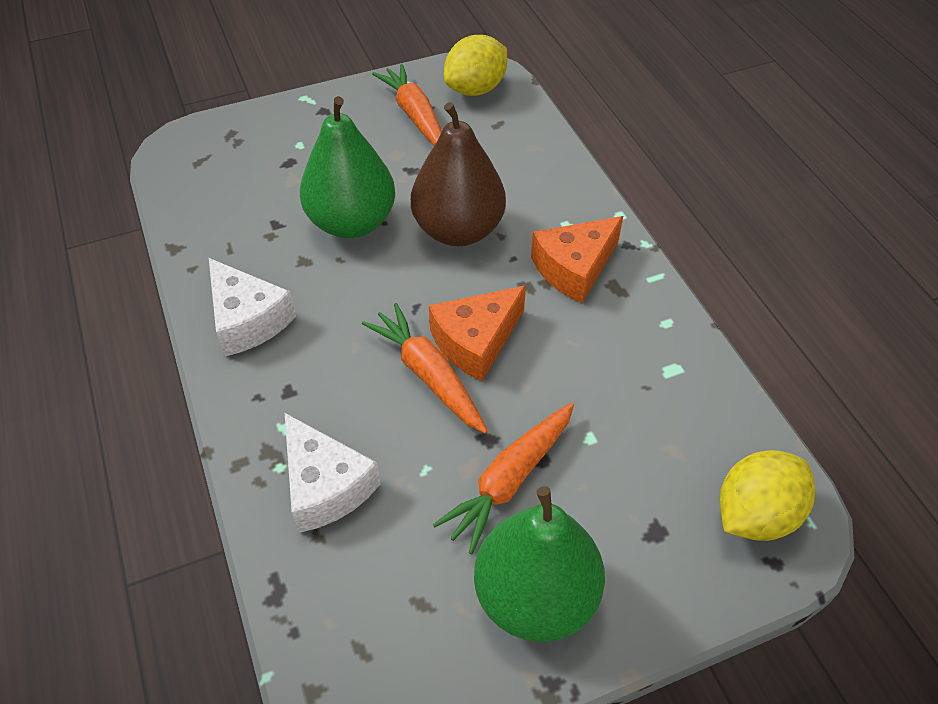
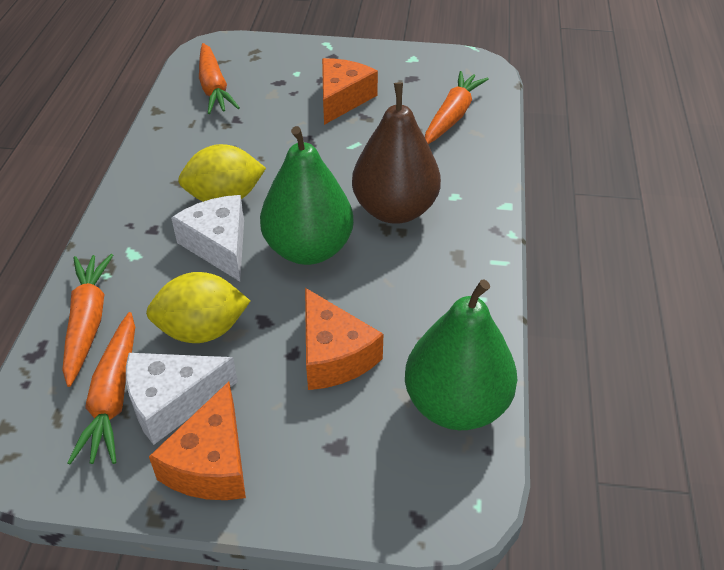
orange carrot: [362,303,488,433] [372,64,442,146] [433,403,574,554] = 3 -> [62,254,113,387] [67,312,135,464] [199,43,240,114] [425,71,489,144] = 4
orange cheese: [429,285,526,381] [531,216,623,303] = 2 -> [149,381,246,500] [305,288,383,390] [322,58,378,125] = 3

